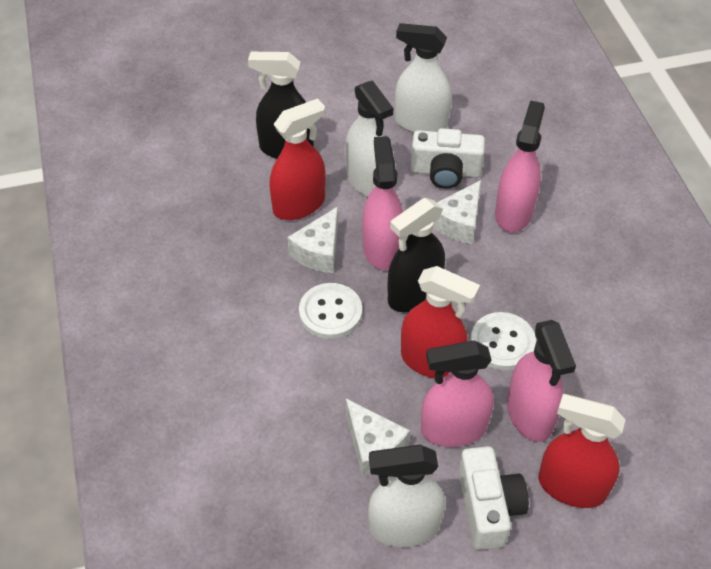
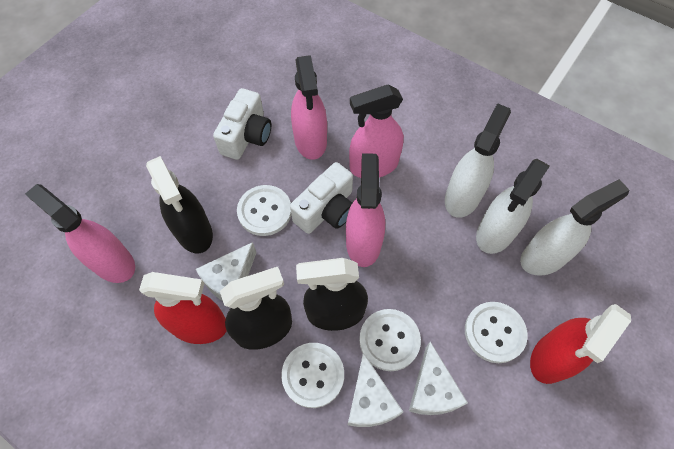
black spray bottle: [248,52,314,159] [387,198,445,312] = 2 -> [146,156,213,253] [220,267,292,350] [296,258,368,331] = 3
red spray bottle: [269,98,326,220] [401,266,480,378] [538,394,626,508] = 3 -> [139,272,227,344] [530,304,631,384] = 2
white button: [299,283,362,339] [470,312,536,370] = 2 -> [237,185,291,236] [281,343,344,408] [359,309,421,371] [465,302,528,363] = 4

